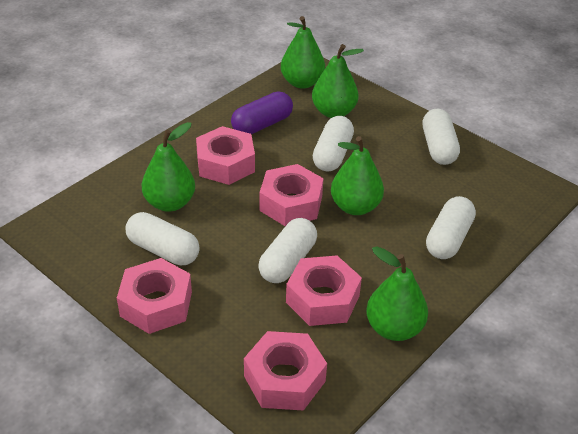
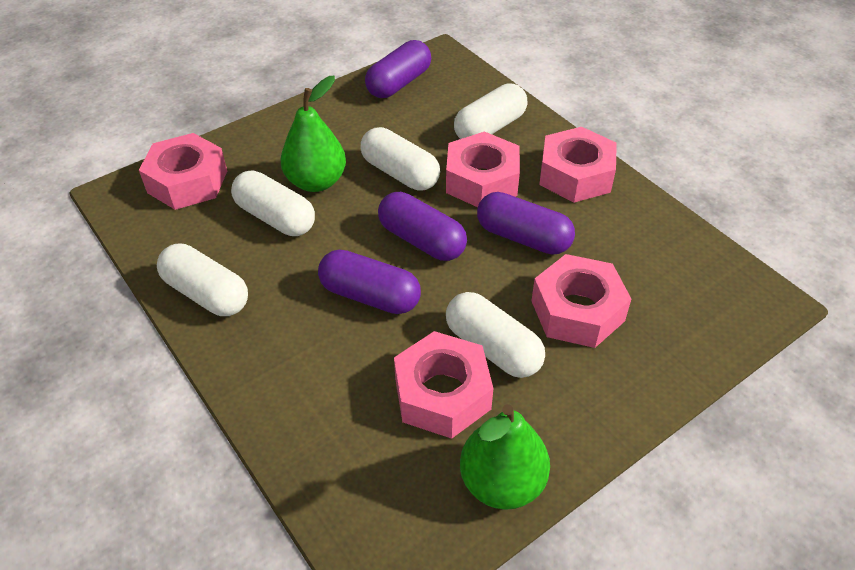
green pear: [142,122,195,212] [281,16,325,89] [312,44,364,118] [331,136,384,215] [366,246,428,341] = 5 -> [281,76,346,192] [460,404,550,510] = 2
purple capsule: [231,91,293,134] = 1 -> [318,250,421,314] [365,40,431,98] [378,192,467,261] [477,192,575,255] = 4

